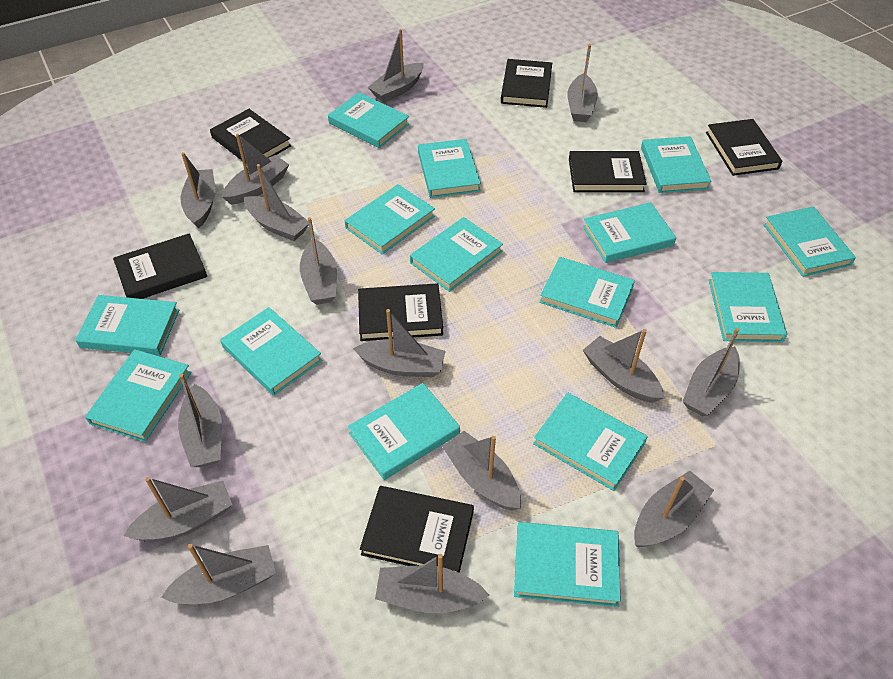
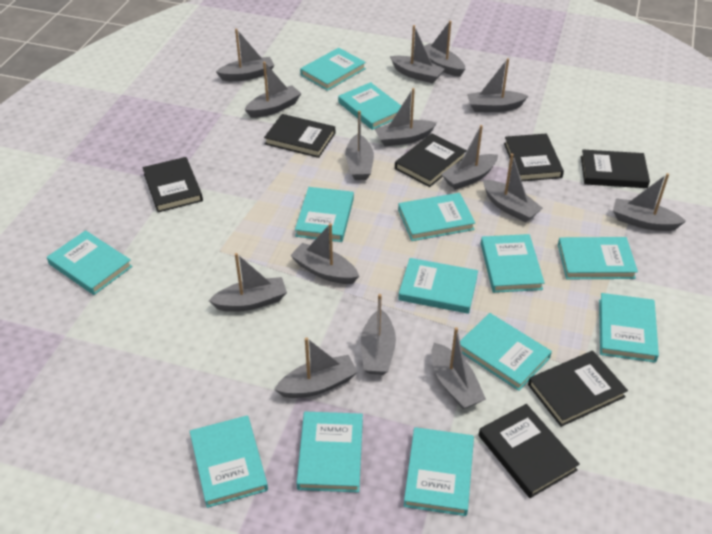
turquoise book: [75,295,179,356] [85,349,191,442] [220,307,322,396] [328,92,410,148] [345,184,435,255] [348,383,460,480] [410,217,503,292] [418,139,481,198] [514,522,621,607] [533,393,648,491] [539,257,635,328] [583,202,676,263] [641,136,712,193] [709,272,787,342] [763,206,856,277] = 15 -> [47,230,132,295] [190,416,268,508] [295,187,354,242] [297,412,363,492] [300,48,366,91] [338,82,401,130] [398,193,475,241] [398,258,478,314] [404,427,474,516] [460,313,552,391] [481,234,544,293] [558,237,638,279] [599,293,659,363] = 13

